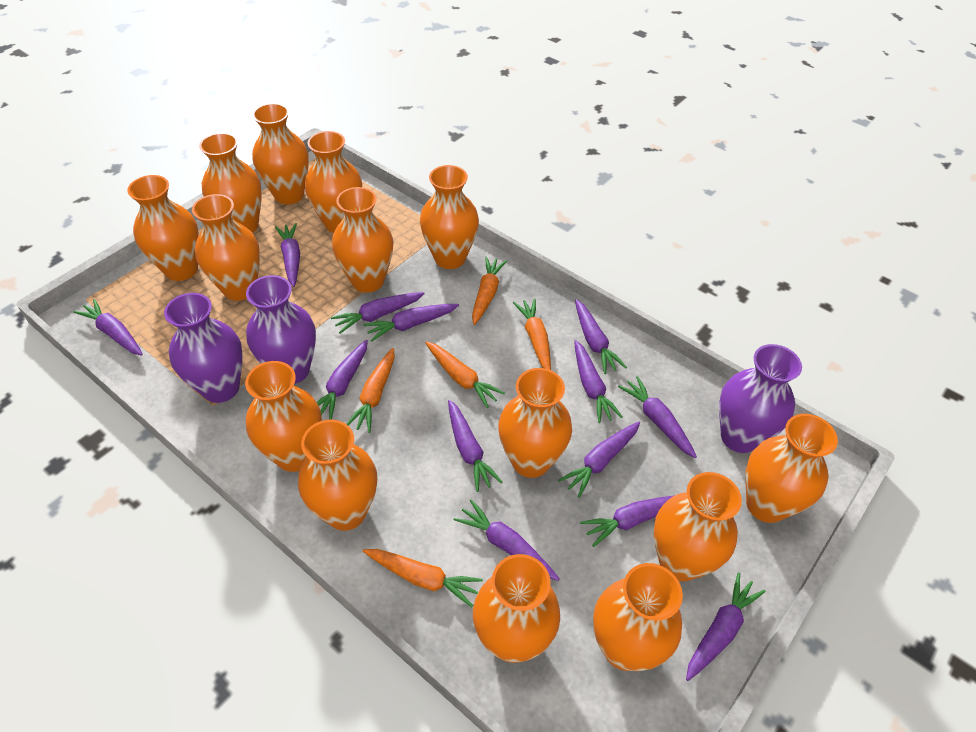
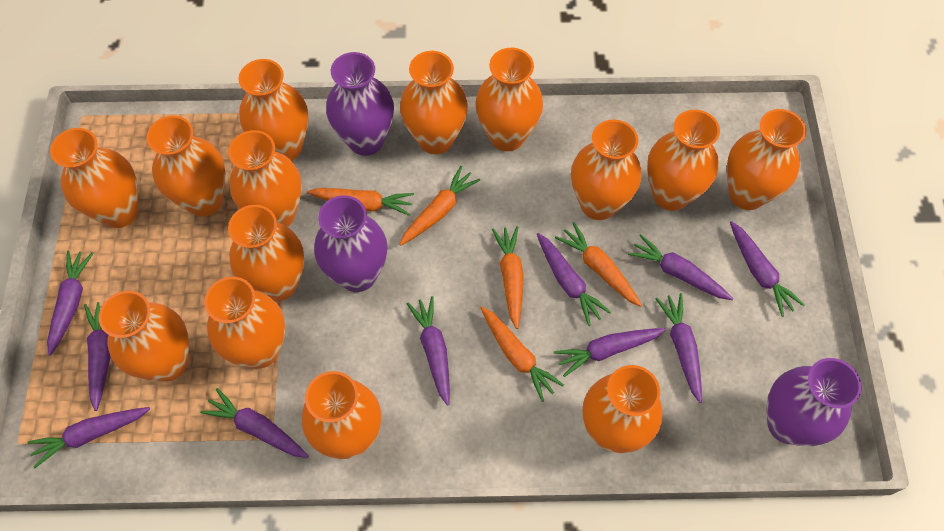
purple carrot: [74,299,143,356] [275,223,300,287] [317,340,368,420] [331,292,425,334] [363,304,459,342] [448,400,502,492] [454,499,560,581] [558,422,640,498] [574,340,623,423] [575,299,627,374] [580,495,675,547] [618,376,697,458] [686,572,766,681] = 13 -> [27,407,150,468] [47,251,94,356] [84,302,111,411] [200,388,308,458] [407,296,450,406] [537,233,611,326] [554,328,666,377] [628,234,733,300] [655,293,702,403] [730,221,805,317] = 10

